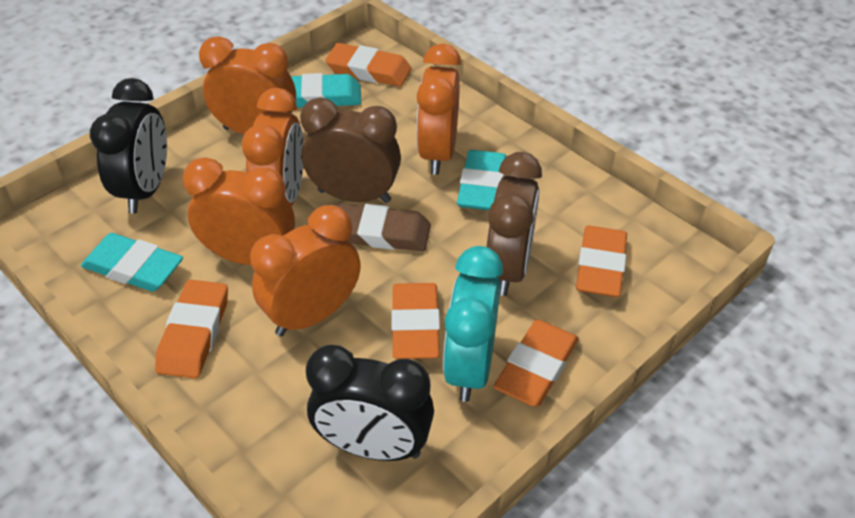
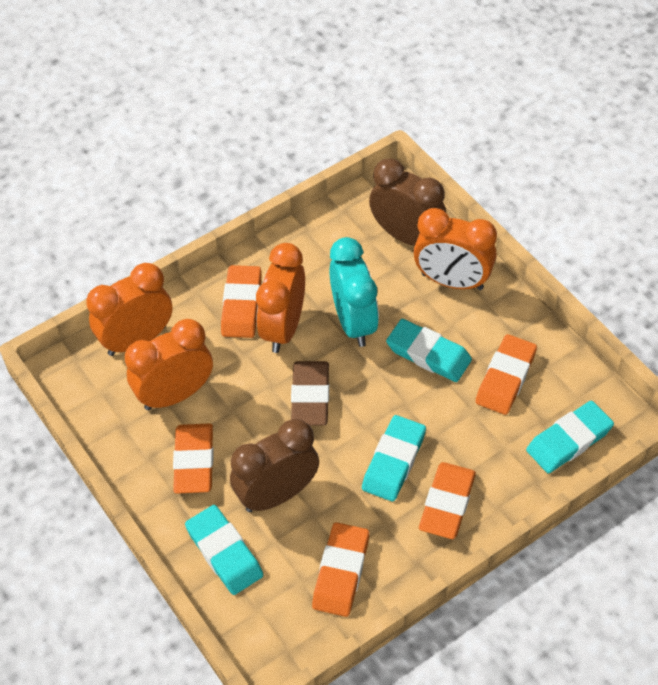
black clock: [90,78,167,214] [306,345,434,461] = 2 -> none = 0
orange clock: [183,157,295,265] [199,36,296,135] [242,88,304,207] [250,205,361,336] [417,43,461,175] = 5 -> [86,263,173,356] [125,319,213,410] [256,243,305,353] [414,208,497,290] = 4
turquoise eraser: [81,233,183,292] [291,73,361,108] [457,150,506,210] = 3 -> [185,505,263,595] [362,415,426,502] [386,319,472,382] [526,400,614,473] = 4

